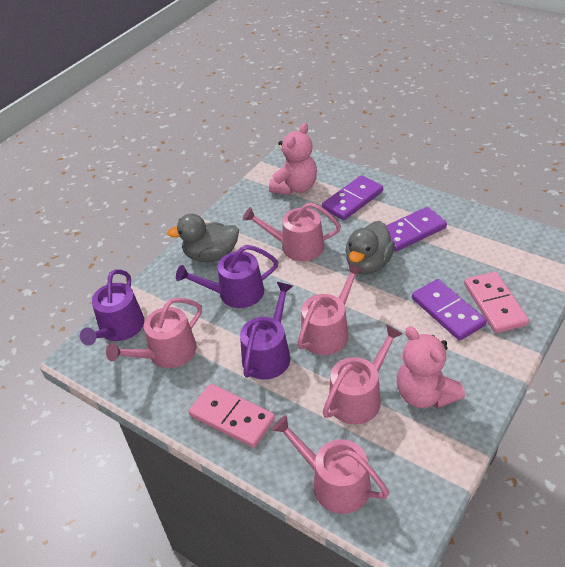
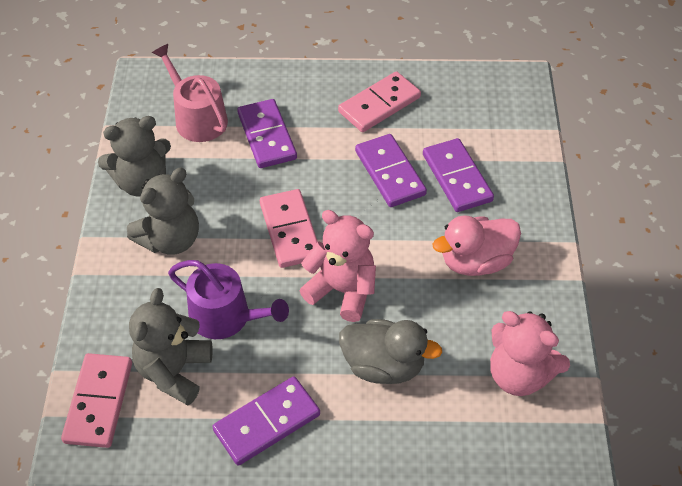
grey duck: [167,214,239,262] [345,221,395,275] = 2 -> [339,319,442,384] = 1
grey teddy bear: none = 0 -> [98,116,171,197] [127,168,199,255] [129,288,212,405] = 3
pink domino: [189,384,275,448] [464,272,529,333] = 2 -> [61,353,132,448] [260,189,318,268] [338,71,421,132] = 3
pink duck: none = 0 -> [433,215,521,276] = 1
pink watering can: [106,298,202,368] [243,202,341,261] [272,415,389,514] [297,263,363,355] [323,325,403,425] = 5 -> [152,44,228,142] = 1
purple domino: [322,175,383,220] [386,207,447,252] [412,279,487,341] = 3 -> [212,376,320,466] [237,99,297,168] [355,134,427,207] [423,138,494,212] = 4
purple watering can: [80,270,144,346] [176,245,278,308] [240,282,293,379] = 3 -> [168,260,289,339] = 1

